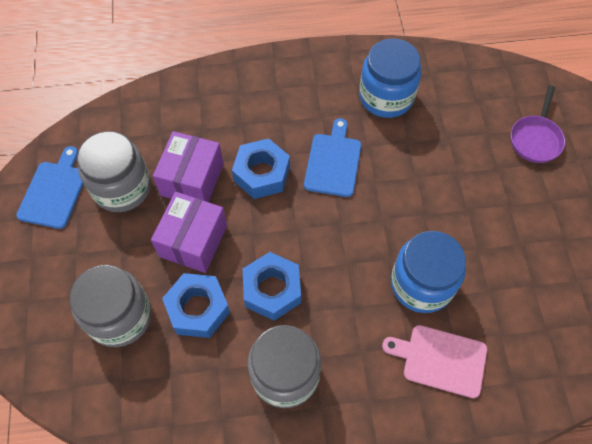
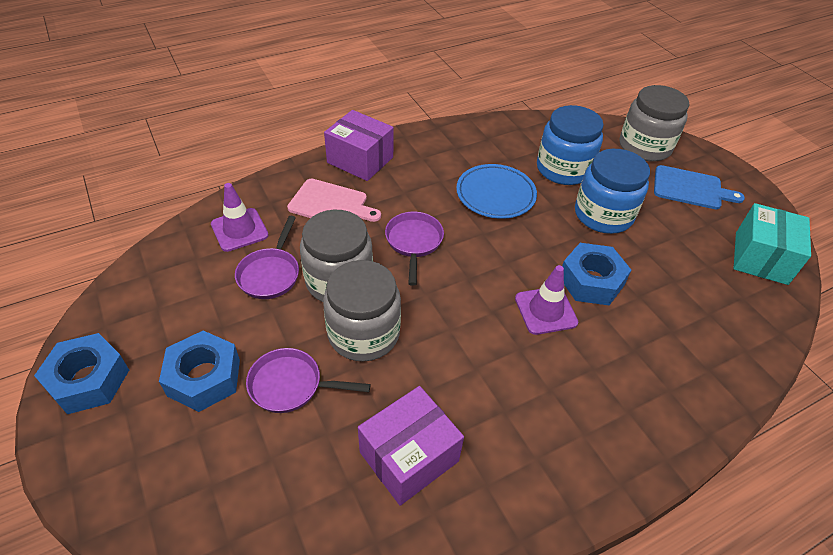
blue cutting board: [16,146,83,229] [304,118,361,197] = 2 -> [654,165,745,209] = 1
blue plate: none = 0 -> [456,164,537,219] = 1
purple pan: [511,85,565,163] = 1 -> [235,216,299,299] [246,348,371,413] [385,212,444,286] = 3
purple traffic cone: none = 0 -> [211,183,269,252] [515,265,578,335] = 2
turquoise box: none = 0 -> [734,203,811,285] = 1

